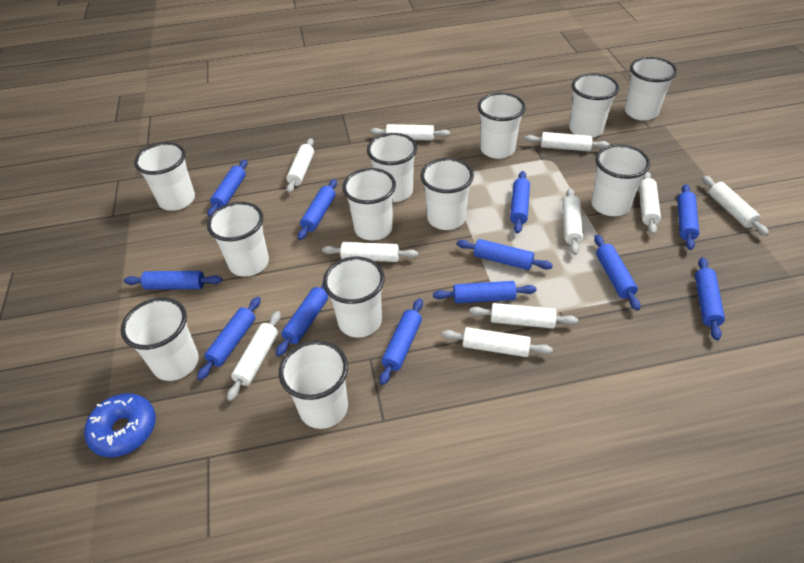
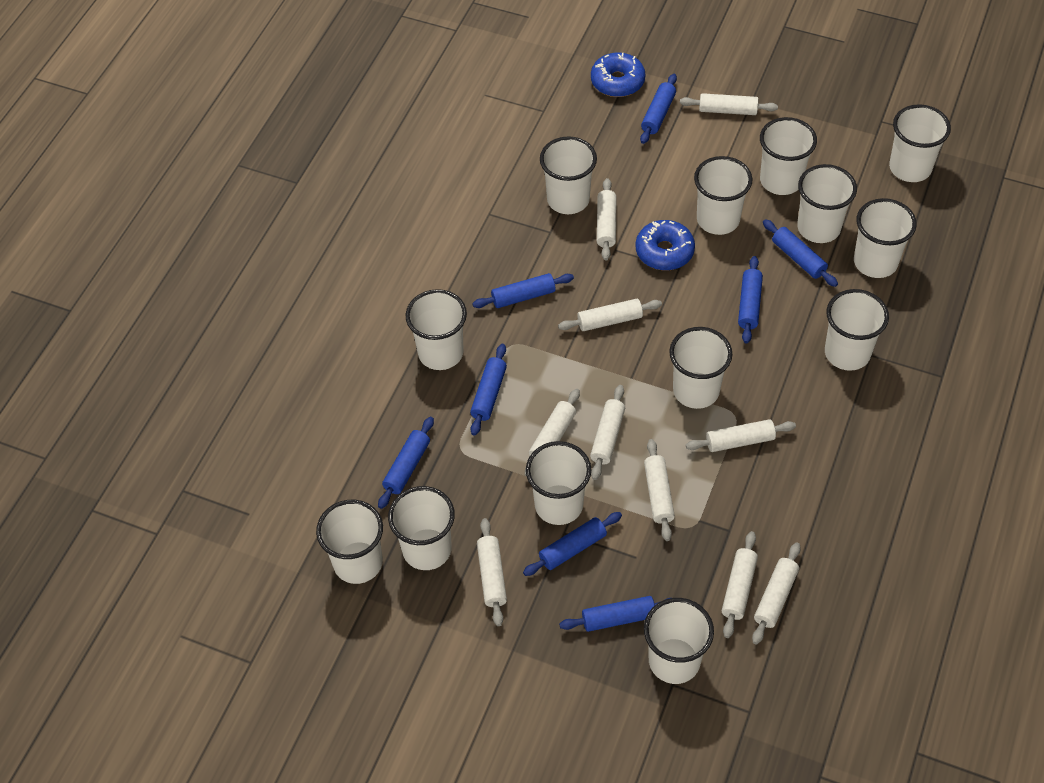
blue donut: [84,393,156,458] = 1 -> [591,52,645,97] [636,220,695,270] = 2
blue rolling pin: [124,271,222,290] [197,297,261,380] [208,160,248,217] [276,284,328,356] [298,179,337,240] [379,298,423,385] [433,281,536,303] [457,239,553,270] [510,171,530,234] [594,235,641,310] [677,184,699,250] [695,257,725,341] = 12 -> [378,417,434,509] [470,344,507,436] [472,273,574,308] [523,512,622,576] [559,596,670,632] [640,74,677,144] [738,256,763,343] [763,219,838,287] = 8
white cup: [121,298,199,381] [134,142,195,211] [207,202,269,277] [279,340,348,429] [323,257,385,337] [342,168,396,240] [367,133,417,202] [420,158,474,230] [478,93,526,159] [569,73,619,138] [591,144,650,216] [625,57,677,121] = 12 -> [316,500,383,584] [388,486,455,570] [405,289,467,370] [526,441,591,525] [540,136,597,214] [644,598,714,684] [669,327,733,409] [694,156,753,235] [760,117,817,195] [797,164,857,243] [825,289,889,371] [854,198,917,278] [889,104,951,182] = 13

